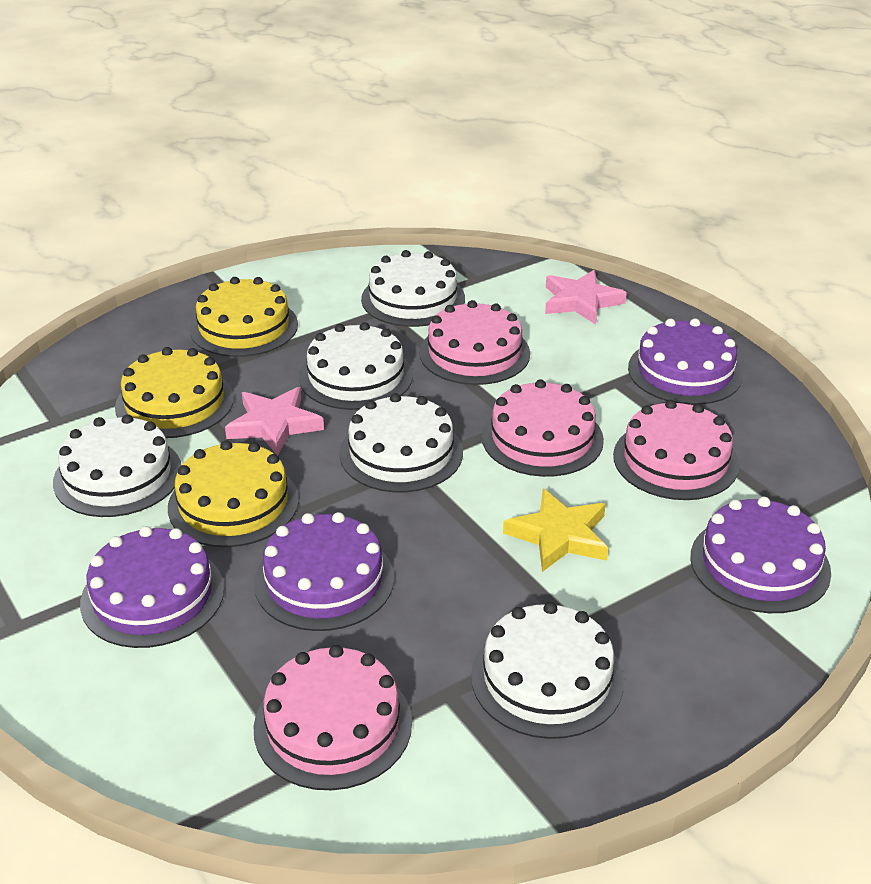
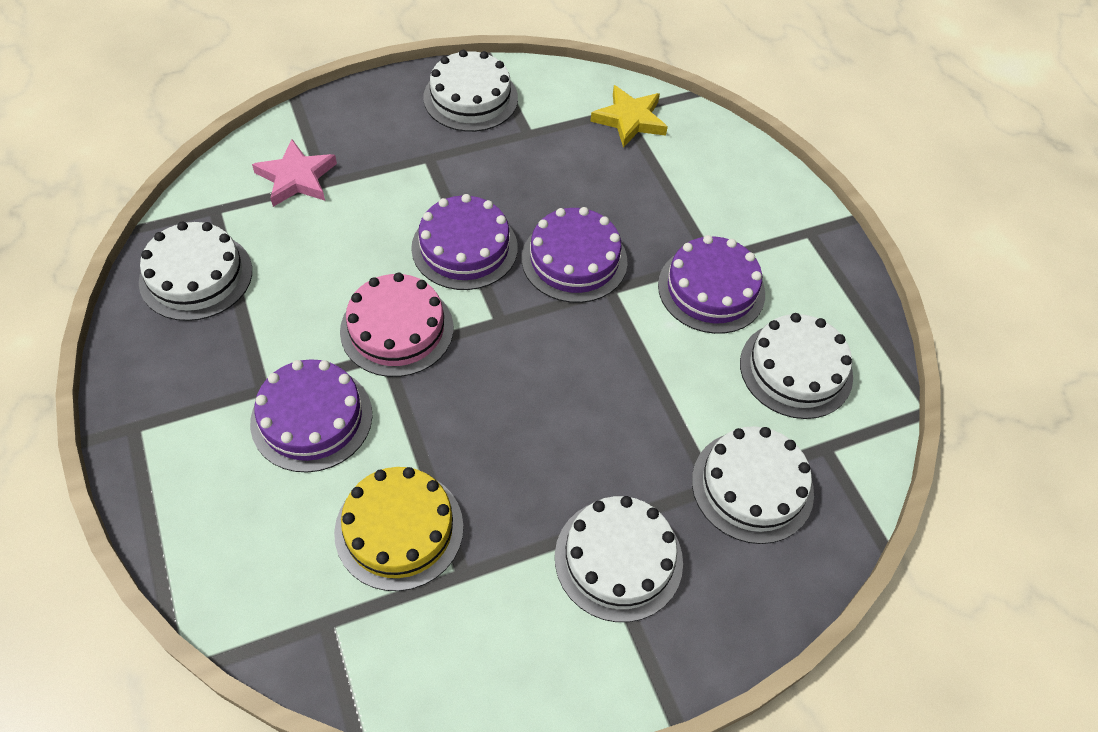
pink cake: [253,645,412,790] [419,300,530,385] [482,379,604,477] [613,400,739,500] = 4 -> [340,273,453,377] = 1
pink star: [225,387,324,456] [545,270,627,325] = 2 -> [252,139,337,207] = 1
yellow cake: [115,347,234,438] [168,440,299,547] [190,277,298,357] = 3 -> [334,467,463,591] = 1

